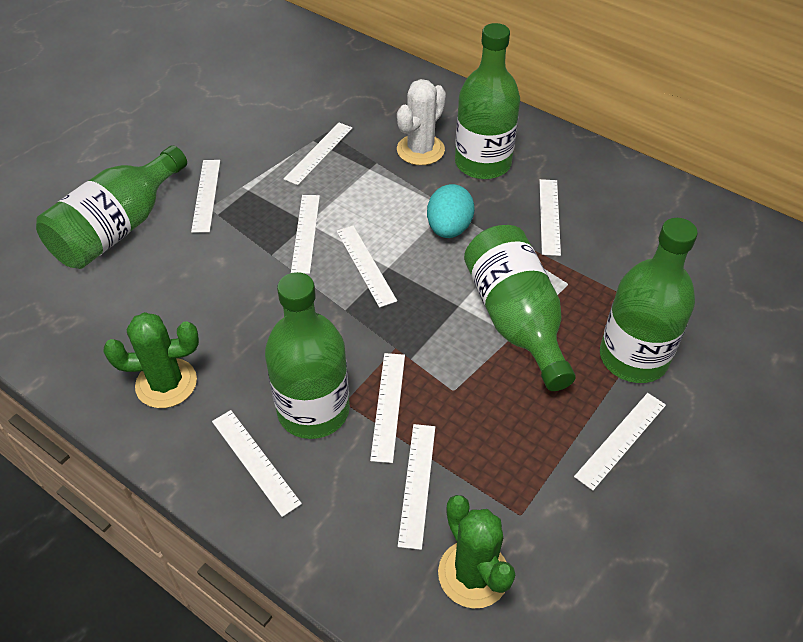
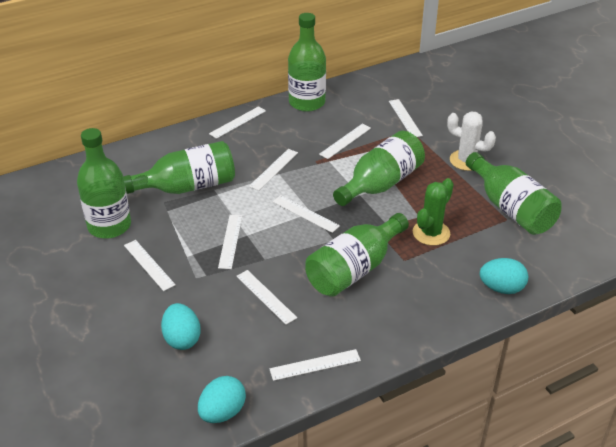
green bottle: [36,145,187,269] [265,272,350,439] [455,23,520,179] [464,225,576,391] [600,218,698,383] = 5 -> [77,128,131,239] [123,141,235,194] [288,13,326,112] [305,213,409,297] [333,131,425,206] [466,152,562,235] = 6
green cactus: [103,312,199,408] [438,495,515,608] = 2 -> [413,178,454,246] = 1
turquoise egg: [427,184,475,238] = 1 -> [161,303,201,350] [198,376,246,423] [480,258,528,294] = 3

